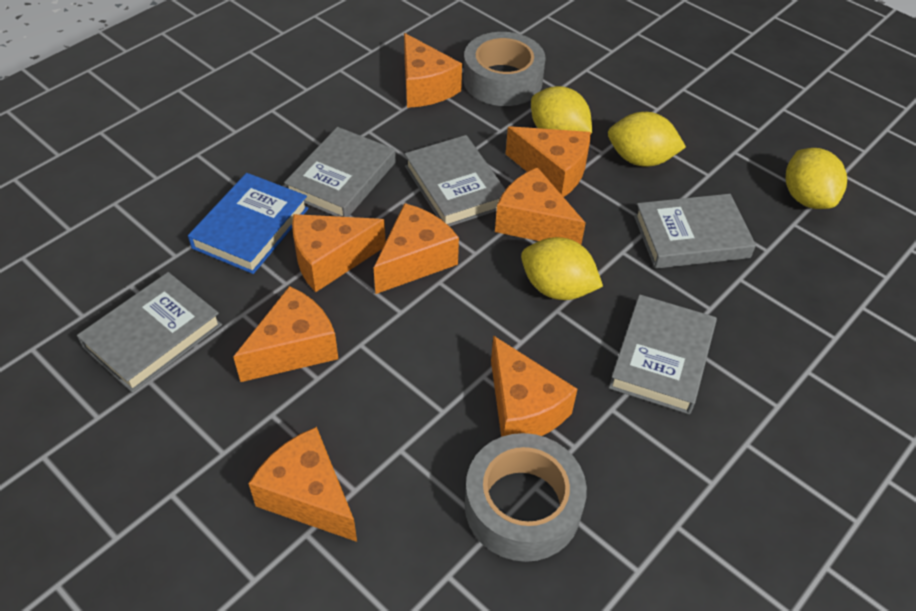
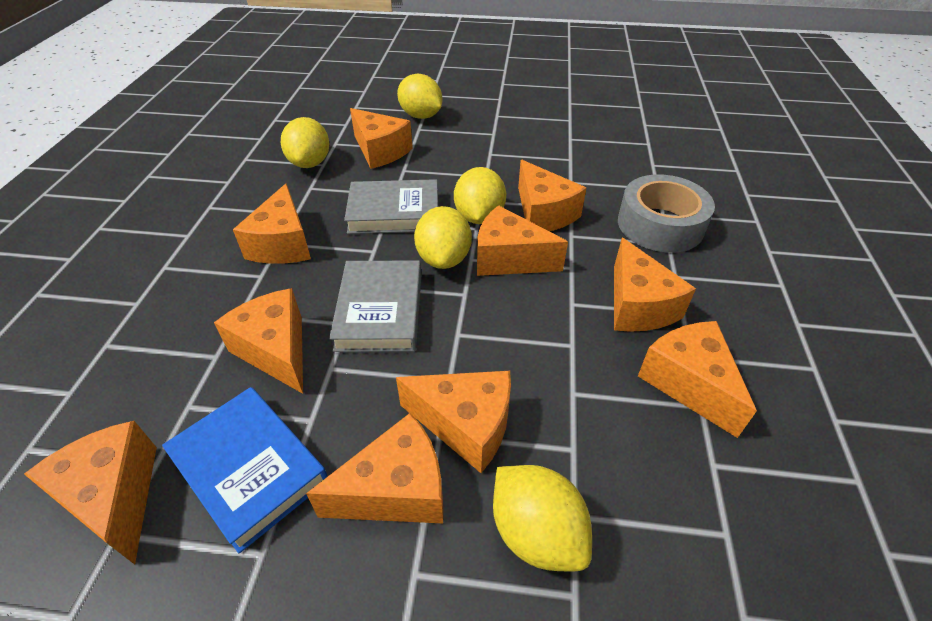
grey book: [77,272,222,393] [284,127,396,217] [405,135,506,227] [609,294,717,414] [634,194,756,269] = 5 -> [329,260,422,352] [344,179,438,234] = 2
grey tape: [463,32,546,106] [465,433,587,562] = 2 -> [618,174,715,253] = 1
orange cheese: [233,286,338,382] [248,427,357,542] [292,214,386,292] [374,203,459,294] [404,33,462,108] [491,335,577,437] [495,167,586,245] [506,126,591,197] = 8 -> [24,421,157,564] [214,288,303,394] [233,183,311,264] [306,413,443,523] [350,108,413,169] [396,371,511,473] [477,205,568,276] [518,160,586,231] [614,238,696,332] [638,321,757,438] = 10
yellow lemon: [521,237,603,300] [531,86,592,133] [608,112,686,167] [786,148,847,209] = 4 -> [281,117,329,168] [397,74,442,119] [414,206,472,269] [454,167,506,224] [493,465,592,571] = 5

